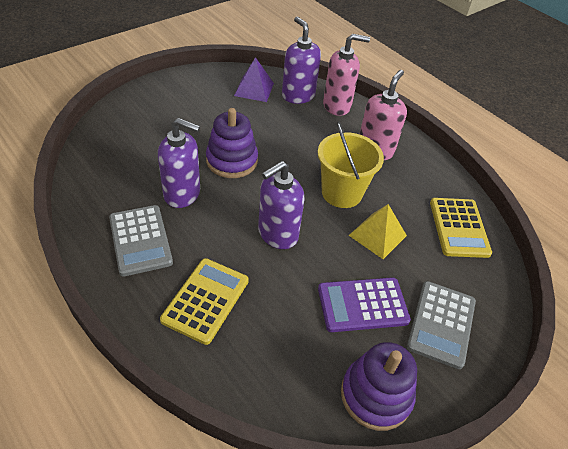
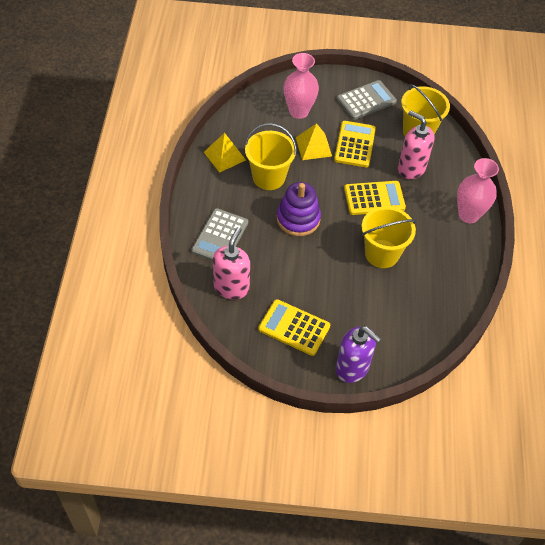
pink vase: none = 0 -> [284,53,319,119] [457,158,499,223] = 2
purple calculator: [318,277,411,332] = 1 -> none = 0
purple pyramid: [234,57,274,102] = 1 -> none = 0
purple soap dispenser: [158,118,200,208] [258,161,305,249] [282,17,321,104] = 3 -> [336,326,381,383] = 1
purple stacking toy: [206,108,258,178] [341,342,417,431] = 2 -> [277,182,321,236] = 1
yellow bucket: [318,121,384,208] = 1 -> [245,123,297,190] [362,206,416,268] [401,84,450,137] = 3
yellow calculator: [160,258,249,345] [430,198,492,258] = 2 -> [258,299,330,356] [334,121,376,167] [344,181,406,215] = 3
yellow pyramid: [349,204,407,259] = 1 -> [204,133,246,173] [296,123,332,160] = 2

